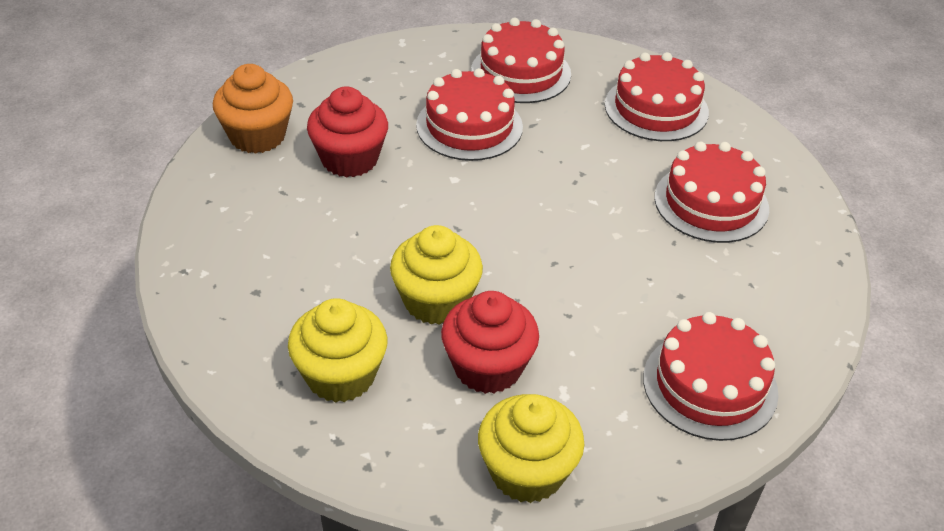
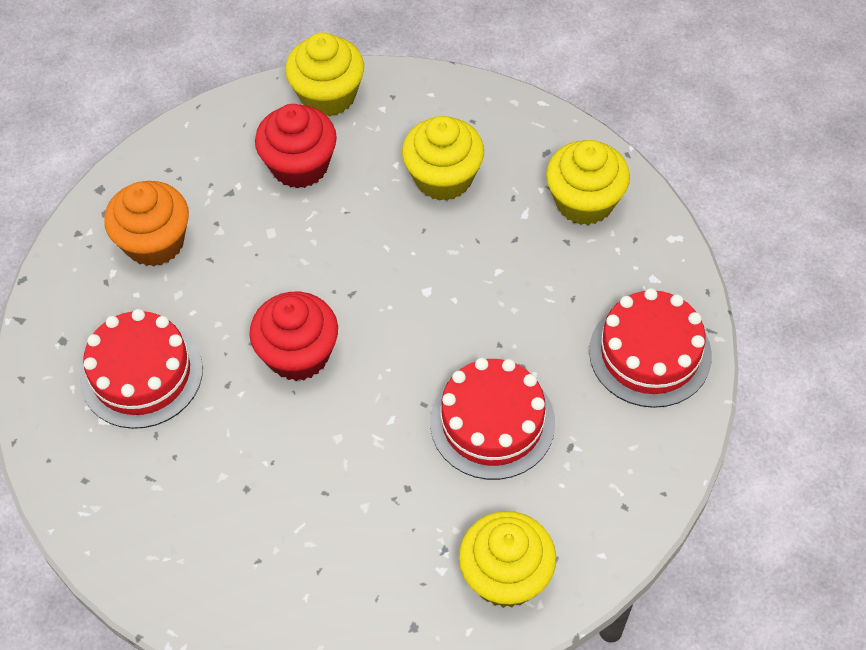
red cake: [416,68,523,161] [471,18,571,103] [605,52,709,141] [643,312,779,441] [654,141,769,243] = 5 -> [80,309,203,429] [430,358,555,480] [589,288,712,408] = 3
yellow cupcake: [288,298,387,403] [390,225,483,325] [478,394,585,503] = 3 -> [285,32,364,117] [402,116,484,201] [459,511,556,608] [546,140,630,225] = 4

